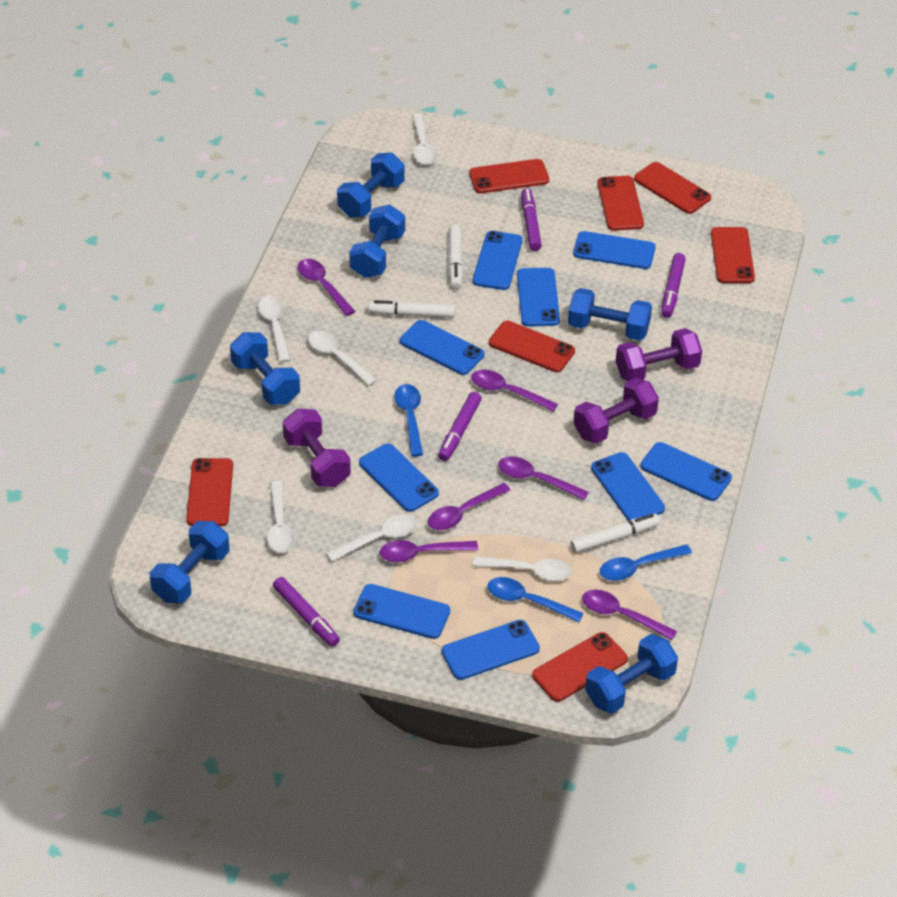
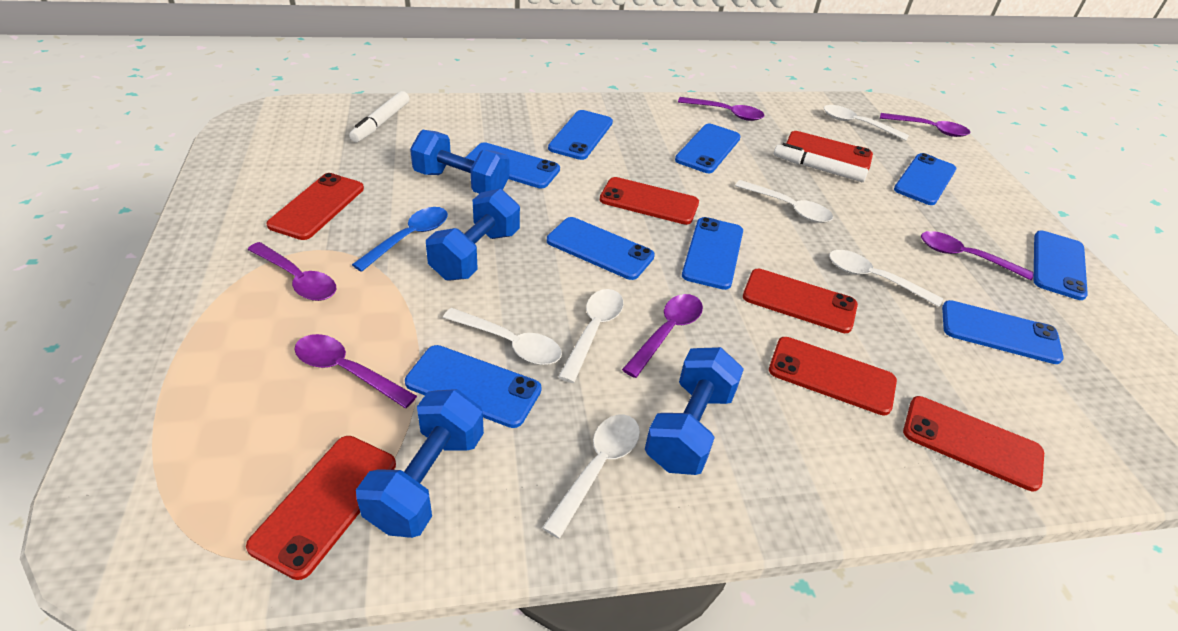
blue dumbbell: [150,521,230,603] [230,332,300,405] [337,152,404,217] [349,205,405,278] [568,288,652,341] [585,634,678,714] = 6 -> [356,389,484,538] [410,130,509,194] [426,189,520,281] [645,347,744,475] = 4
blue spoon: [394,384,423,457] [487,577,584,622] [600,544,692,581] = 3 -> [352,207,448,272] = 1
purple dumbbell: [283,409,351,487] [574,378,659,444] [616,328,702,382] = 3 -> none = 0
purple marker: [273,577,340,647] [438,392,482,461] [521,188,542,251] [661,253,686,318] = 4 -> none = 0
white marker: [368,300,455,318] [449,225,463,289] [570,514,660,553] = 3 -> [349,91,409,142] [774,143,868,182] = 2

